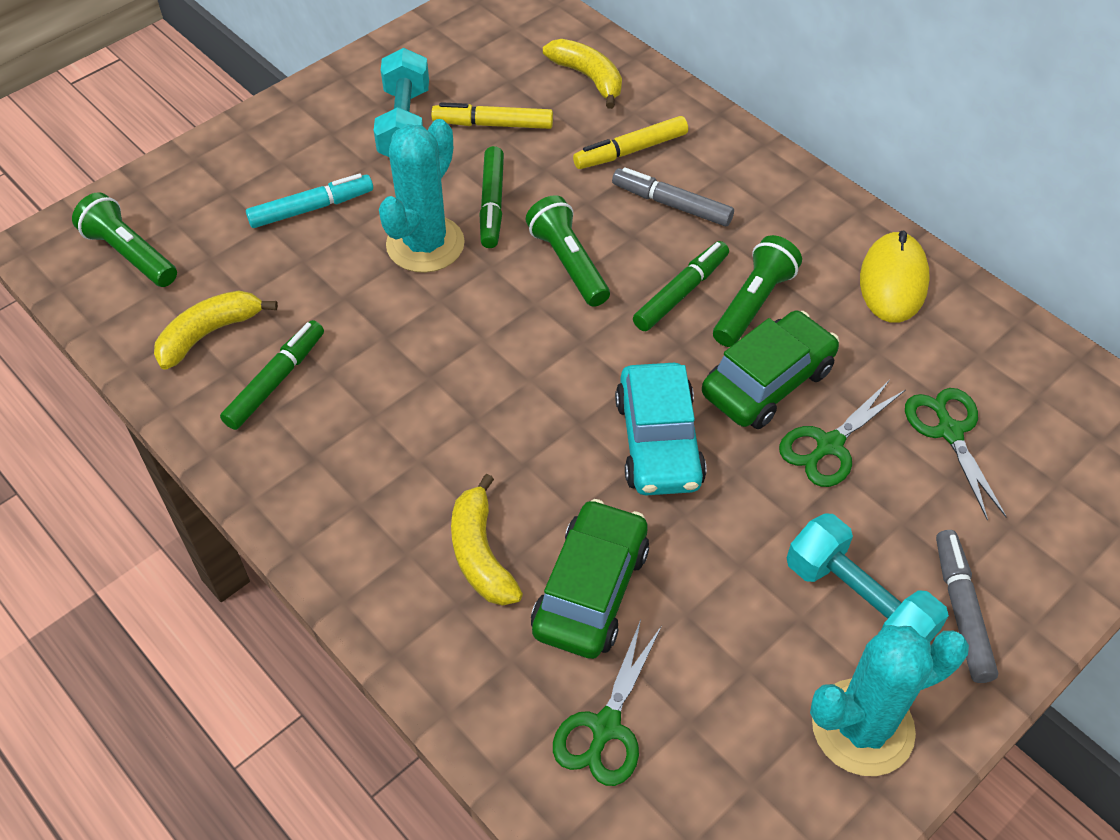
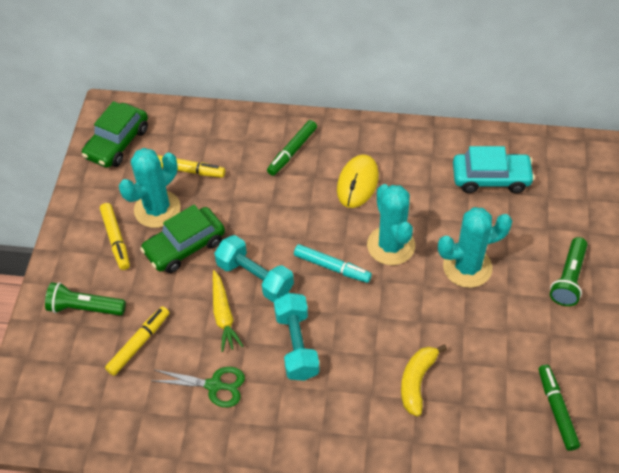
green flashlight: [72,192,177,287] [526,195,610,307] [713,235,802,347] = 3 -> [45,282,126,316] [550,237,588,306] = 2
green marker: [220,320,324,430] [480,146,504,248] [633,241,729,331] = 3 -> [267,120,317,176] [539,365,580,451] = 2
green scissors: [553,620,662,786] [779,380,905,487] [905,388,1007,521] = 3 -> [154,367,245,407] = 1
grey marker: [612,167,734,226] [936,530,998,683] = 2 -> none = 0
turquoise cactus: [379,119,465,273] [810,625,969,776] = 2 -> [119,148,181,228] [367,184,415,265] [438,207,512,288] = 3
yellow banana: [154,290,278,370] [451,474,523,606] [543,39,622,109] = 3 -> [401,345,447,417] = 1
yellow carrot: none = 0 -> [213,270,243,352] = 1
yellow marker: [431,102,553,129] [573,116,688,169] = 2 -> [100,203,130,270] [105,306,170,376] [157,155,225,178] = 3

